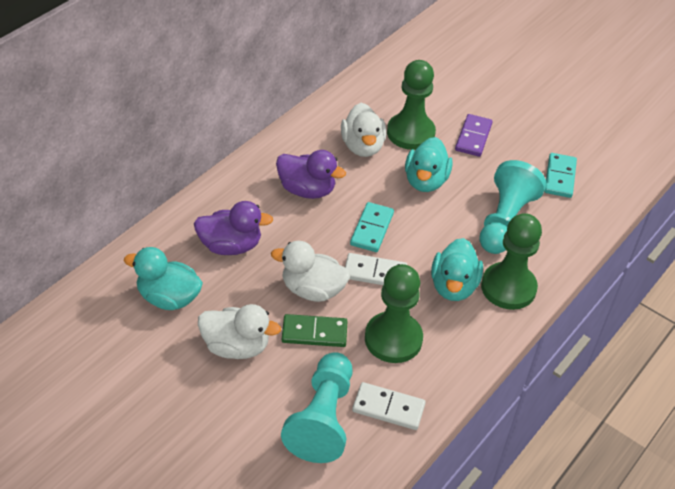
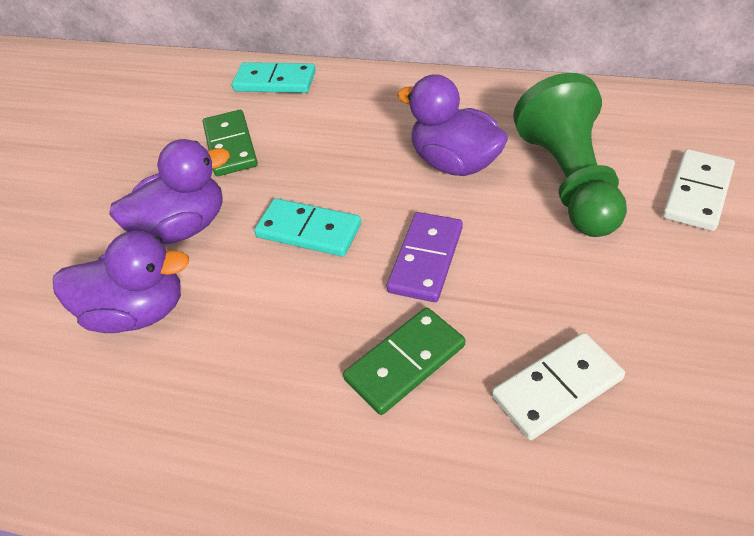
green domino: [282,314,348,347] = 1 -> [203,110,258,176] [343,307,465,415] = 2
green pawn: [365,264,423,363] [387,60,436,150] [481,213,542,310] = 3 -> [513,73,627,237] = 1
purple duck: [194,201,273,255] [276,150,346,199] = 2 -> [53,231,190,333] [109,139,230,245] [397,74,508,176] = 3
turquoise duck: [124,247,203,310] [405,137,453,192] [431,238,483,301] = 3 -> none = 0
turquoise pawn: [281,352,353,463] [479,160,546,254] = 2 -> none = 0
white duck: [198,304,281,359] [271,241,350,302] [341,103,386,157] = 3 -> none = 0

